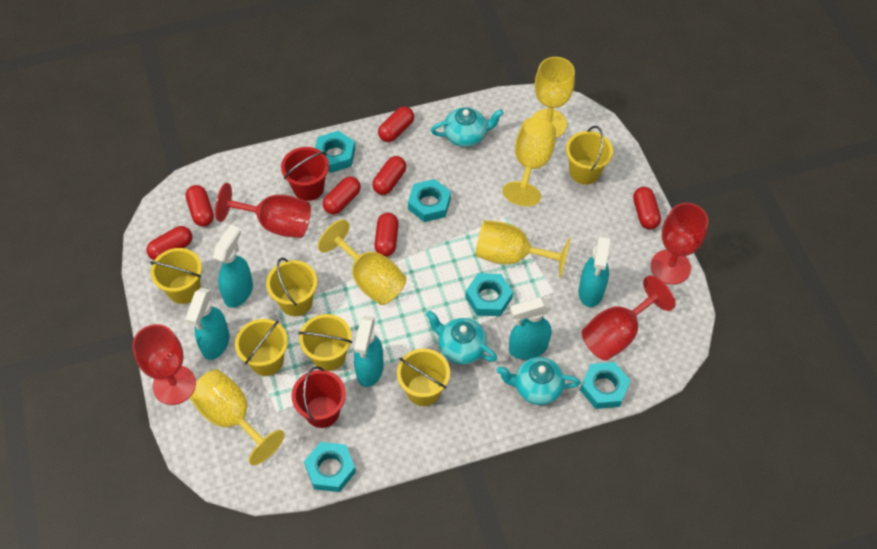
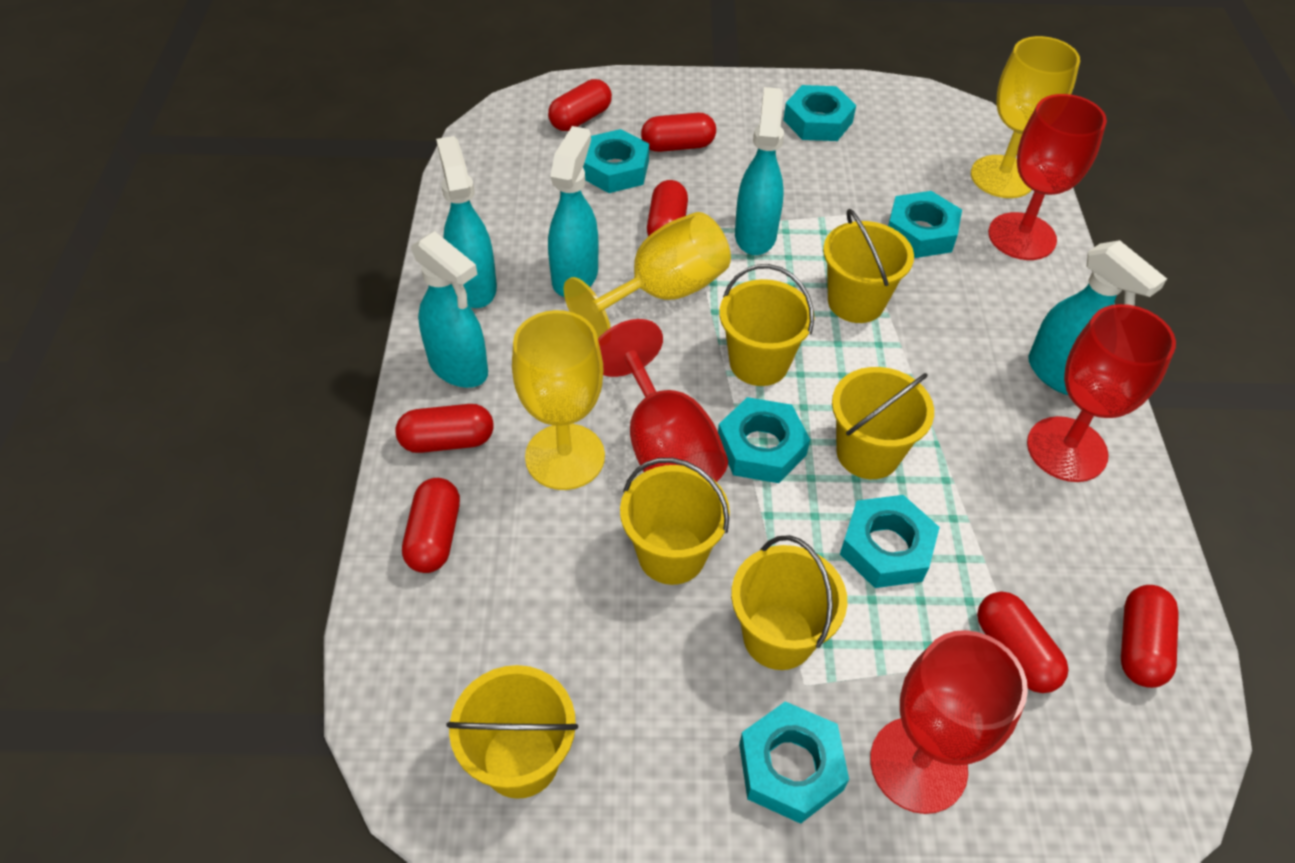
red bucket: [281,147,329,201] [292,366,346,428] = 2 -> none = 0
turquoise nut: [304,442,356,492] [315,131,355,173] [408,179,451,222] [465,273,513,316] [580,362,630,409] = 5 -> [583,129,649,193] [718,397,810,483] [739,701,849,824] [783,85,856,141] [840,495,940,588] [888,191,962,258] = 6
turquoise teapot: [426,310,497,365] [431,107,504,147] [497,357,581,405] = 3 -> none = 0
yellow goblet: [189,369,285,465] [318,219,406,305] [475,220,571,278] [502,117,556,206] [531,57,575,138] = 5 -> [512,310,605,490] [563,212,731,338] [971,36,1080,198] = 3

